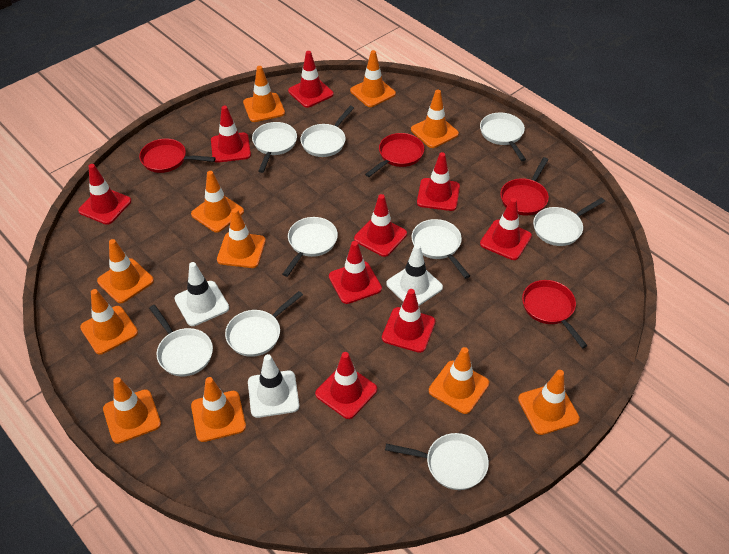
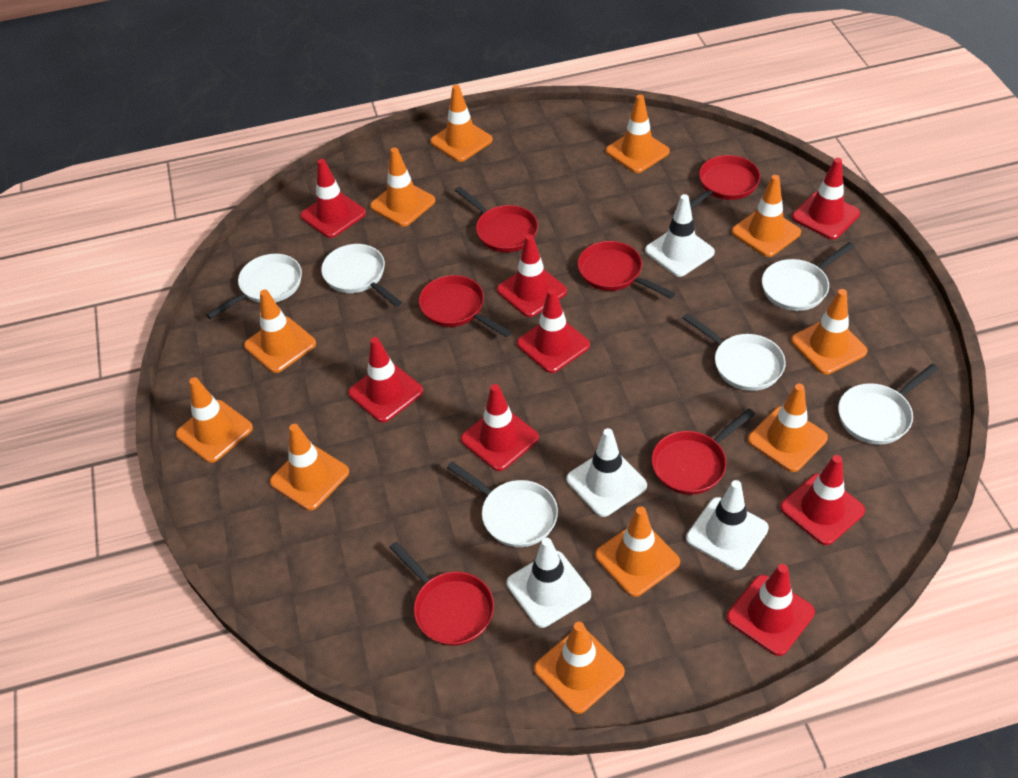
red pan: [139,139,216,173] [365,133,424,177] [500,157,549,216] [522,280,588,348] = 4 -> [389,541,494,646] [419,275,511,337] [455,186,538,252] [577,241,675,299] [651,409,755,495] [690,155,760,209] = 6
red traffic cone: [78,164,131,225] [211,106,251,163] [288,51,334,108] [315,352,377,419] [329,241,382,304] [354,194,407,257] [382,289,435,353] [417,152,460,211] [480,198,532,260] = 9 -> [300,159,366,238] [348,337,423,422] [461,384,539,471] [497,234,567,317] [517,288,590,373] [726,564,815,656] [780,455,865,545] [792,158,860,239] = 8
white pan: [149,305,213,377] [225,291,303,357] [252,122,297,173] [282,217,338,277] [301,106,354,157] [385,433,489,490] [411,219,470,279] [480,113,526,161] [533,198,605,246] = 9 -> [206,254,302,319] [321,244,402,307] [447,462,558,547] [683,313,786,391] [762,242,855,311] [838,364,938,445] = 6
white traffic cone: [174,262,229,326] [248,354,299,418] [386,244,443,306] = 3 -> [507,538,591,628] [567,428,647,517] [645,194,715,277] [686,480,769,570] = 4

